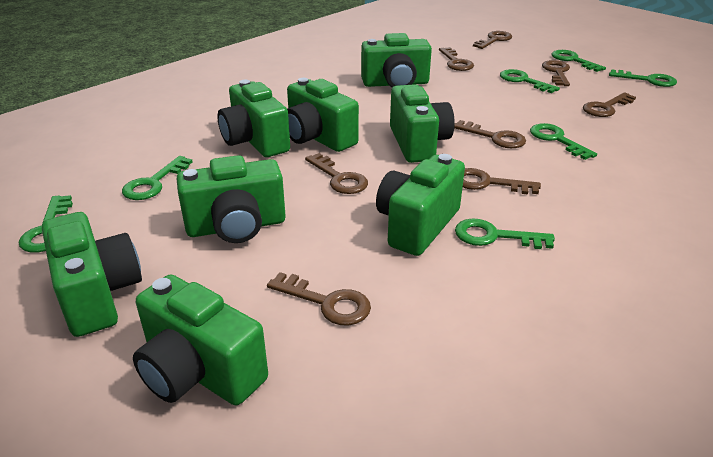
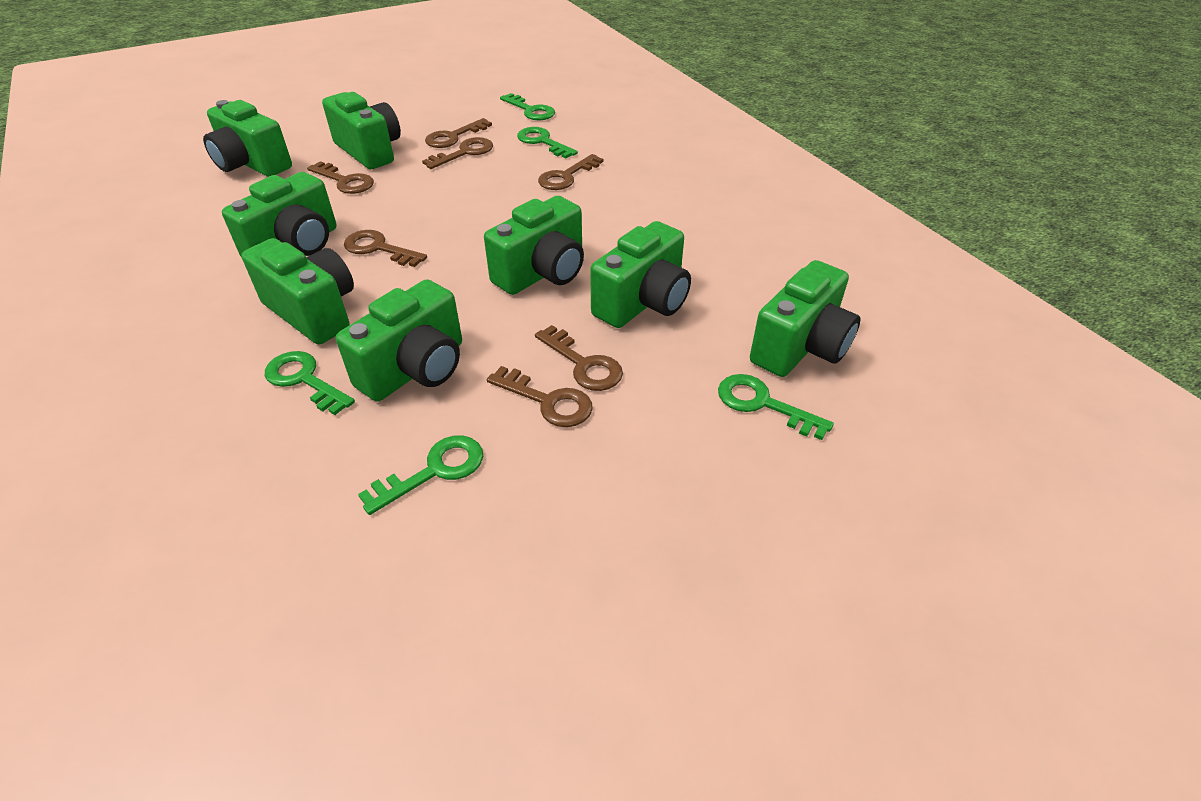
brown key: [267,272,371,326] [305,153,368,194] [439,47,474,71] [454,120,526,148] [463,168,541,194] [473,31,512,49] [542,60,570,86] [583,92,636,117] = 8 -> [307,161,374,194] [344,230,427,267] [422,137,493,169] [425,118,492,148] [487,366,593,427] [535,325,623,391] [538,154,603,190] = 7
green key: [19,195,73,253] [122,156,193,200] [455,218,555,249] [500,69,560,93] [530,123,597,160] [551,50,606,72] [609,69,677,87] = 7 -> [265,351,355,415] [358,435,483,515] [500,93,555,120] [517,127,578,158] [718,374,834,440] = 5

